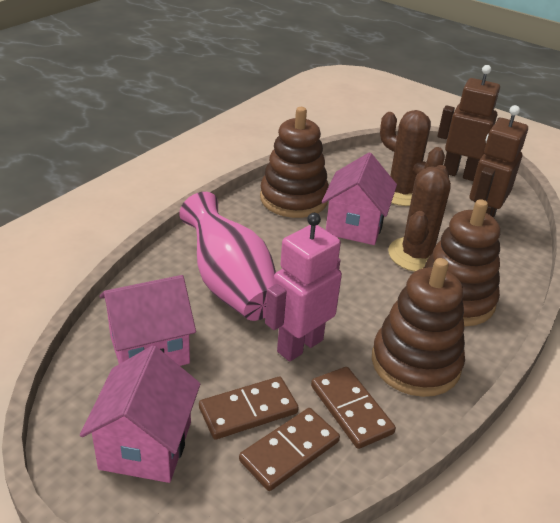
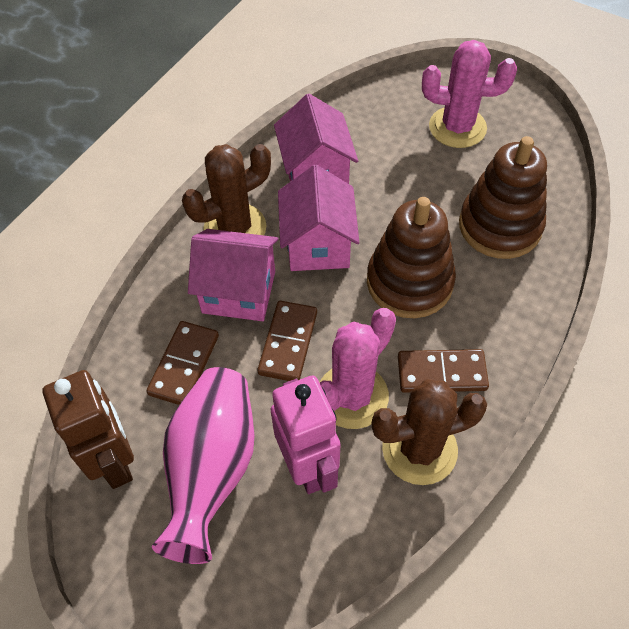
brown robot: [437,65,500,181] [470,105,528,218] = 2 -> [42,370,134,489] = 1
brown stacking toy: [260,107,329,218] [372,258,465,397] [422,199,500,326] = 3 -> [367,197,456,318] [459,136,547,259] = 2
pink cactus: none = 0 -> [319,308,396,429] [422,40,517,148] = 2

